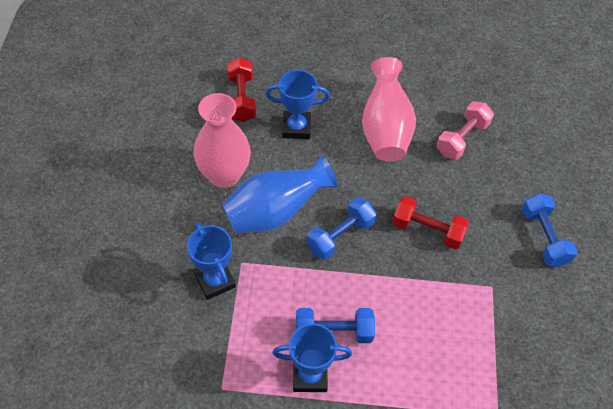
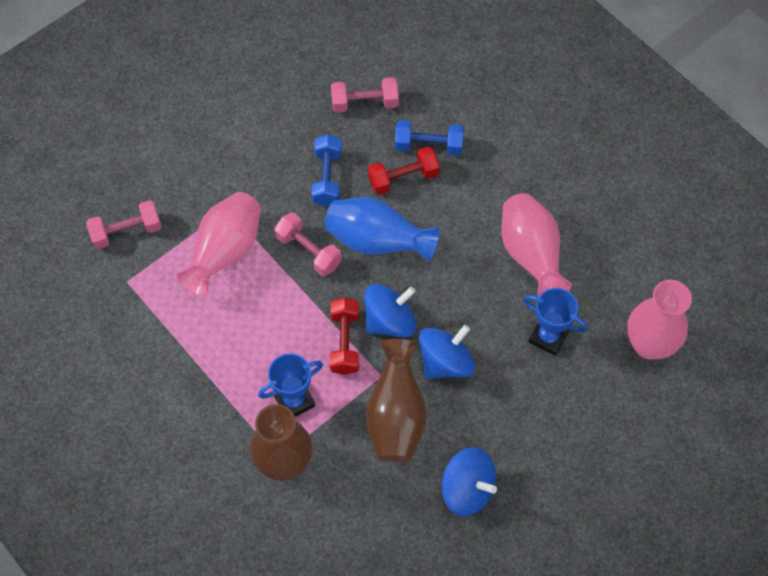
blue dumbbell: [296,308,375,343] [307,197,376,260] [522,193,577,267] = 3 -> [311,135,342,206] [395,120,464,156] = 2
blue spinning top: none = 0 -> [364,284,416,338] [419,325,475,379] [442,447,497,517] = 3
blue trophy: [187,222,236,300] [265,70,330,139] [272,323,352,392] = 3 -> [258,353,323,417] [523,288,587,356] = 2
brown vase: none = 0 -> [250,404,312,481] [366,339,427,462] = 2
pink dumbbell: [436,101,494,159] = 1 -> [86,200,162,249] [274,213,342,276] [331,77,399,113] = 3
pink vase: [194,93,251,188] [362,57,416,162] = 2 -> [176,192,261,296] [502,193,572,297] [627,280,692,360] = 3

